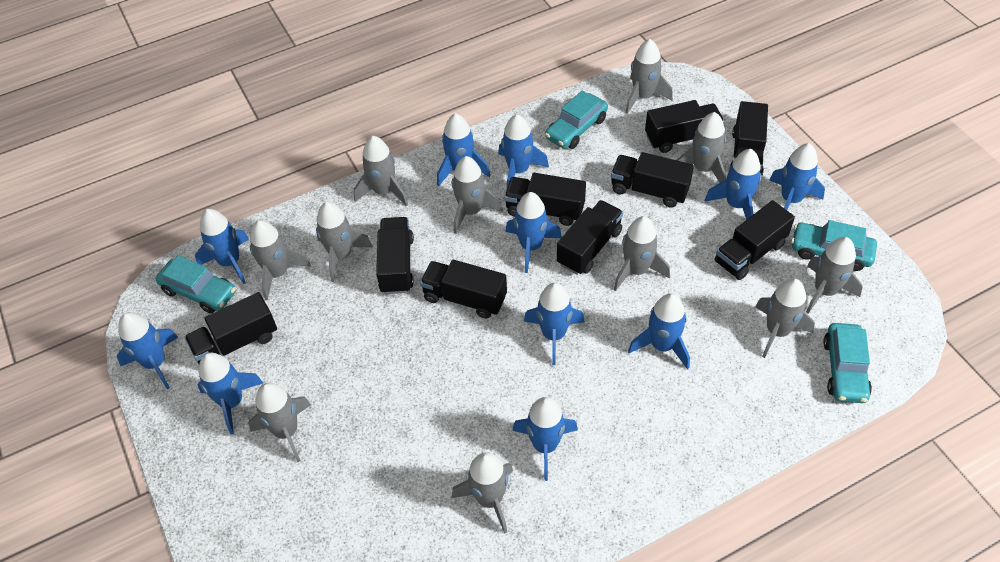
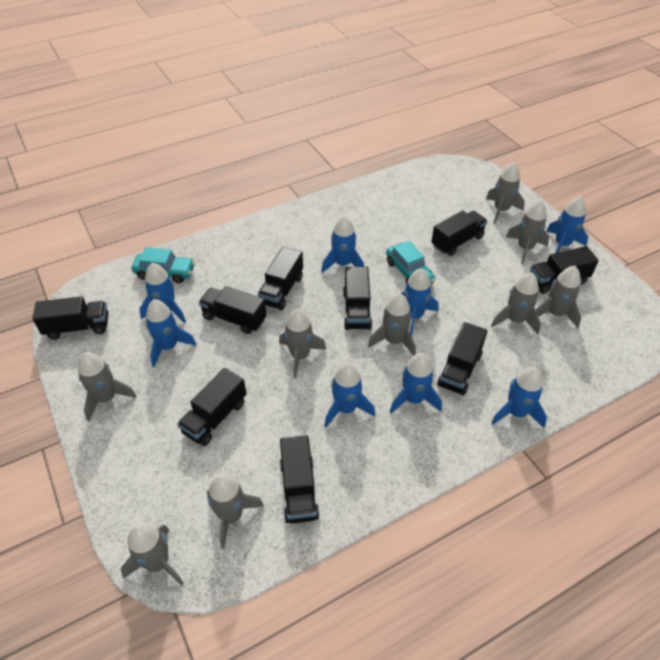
blue rocket: [117,312,178,389] [195,209,249,284] [198,353,263,434] [437,113,490,187] [498,114,549,187] [505,192,562,273] [512,397,578,481] [524,283,585,365] [628,293,690,369] [704,149,762,220] [769,143,825,210] = 11 -> [139,263,186,323] [146,299,196,367] [321,216,364,273] [324,363,375,427] [390,353,442,413] [401,268,439,336] [491,367,547,428] [546,196,588,253] = 8
grey rocket: [248,383,311,462] [250,220,311,300] [316,202,373,282] [354,136,408,206] [452,156,503,234] [452,452,513,534] [614,216,670,291] [625,39,673,114] [677,112,726,183] [755,278,815,358] [806,237,862,314] = 11 -> [78,352,136,422] [120,522,184,586] [207,473,264,549] [279,309,326,378] [368,293,416,356] [486,162,525,224] [491,272,541,335] [506,200,549,264] [535,266,581,328] = 9
turquoise car: [156,255,236,314] [545,91,608,149] [791,220,877,271] [823,323,872,403] = 4 -> [132,247,195,283] [386,241,435,284] = 2

